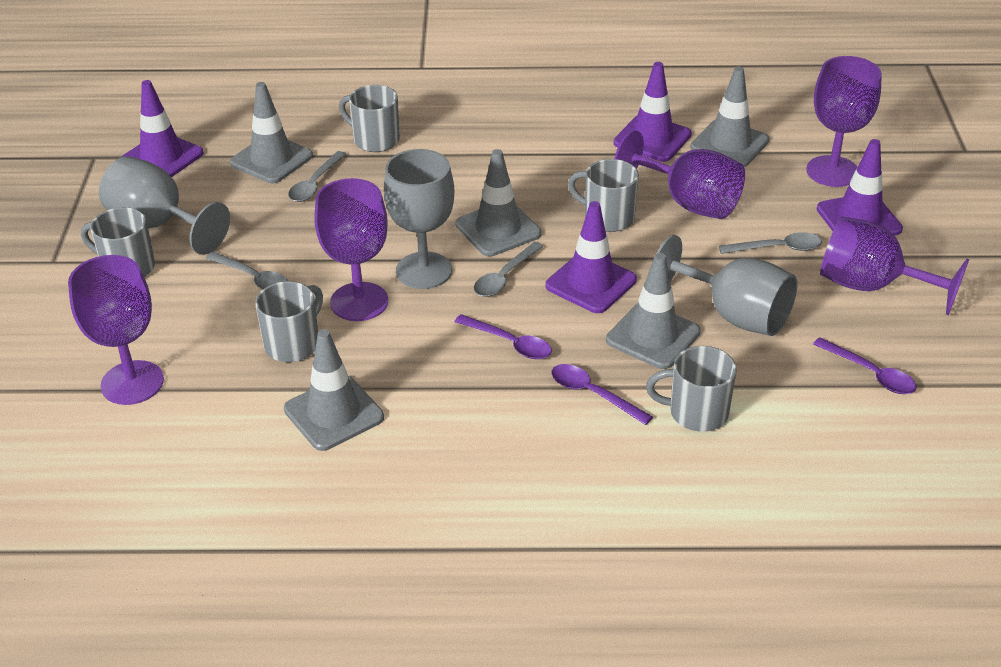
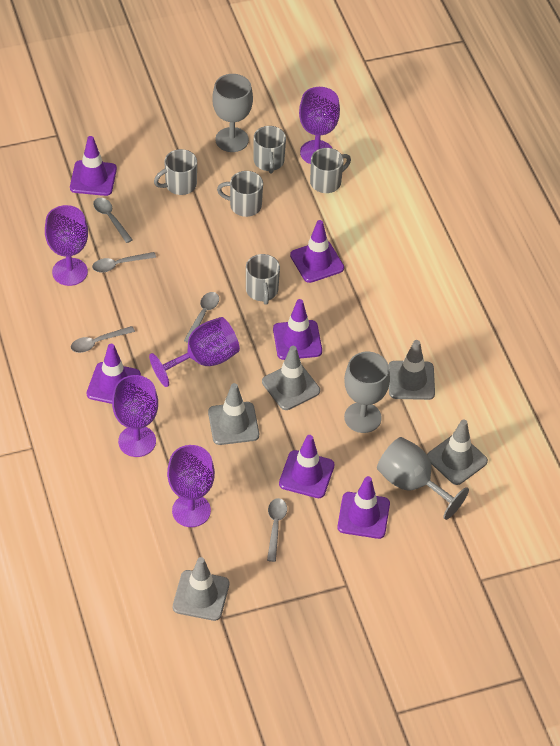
grey spoon: [206,251,288,290] [288,151,346,202] [474,242,544,297] [719,232,822,254] = 4 -> [71,326,135,353] [92,252,156,272] [93,198,133,243] [184,292,219,343] [267,498,287,562] = 5
purple spoon: [454,314,552,359] [552,364,653,425] [813,337,917,394] = 3 -> none = 0
purple traffic cone: [122,80,204,177] [545,201,637,313] [614,62,692,162] [817,139,903,236] = 4 -> [70,136,117,196] [87,344,141,404] [273,299,322,360] [279,435,335,498] [290,220,344,283] [337,476,390,539] = 6

